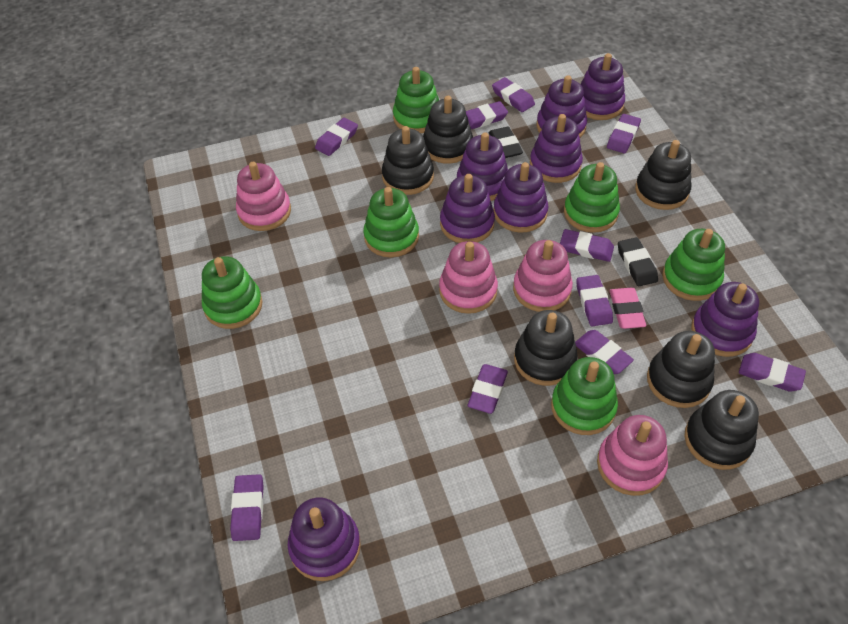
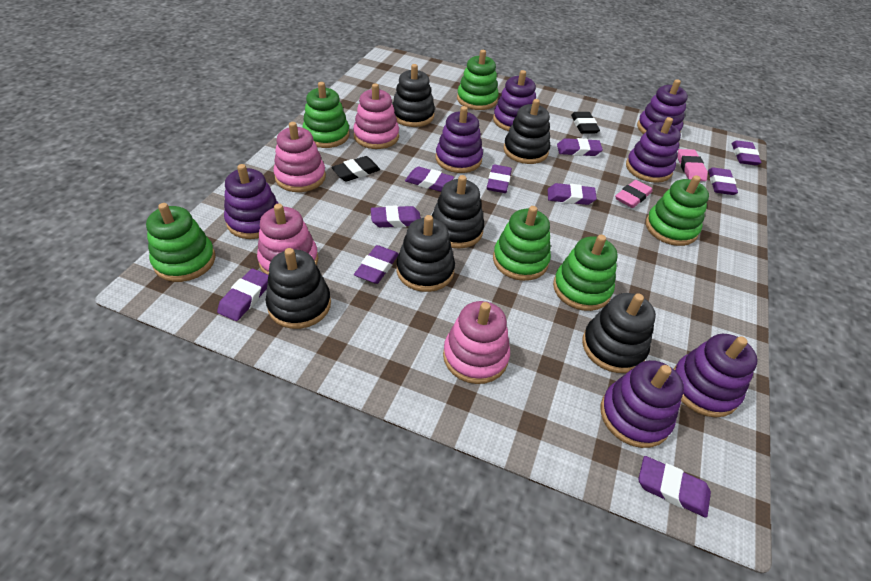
pink eraser: [609,288,646,329] = 1 -> [615,180,652,208] [677,149,708,181] = 2
purple stacking toy: [288,497,361,581] [440,174,495,243] [457,133,508,201] [493,162,549,233] [530,114,583,183] [537,75,587,138] [580,53,625,120] [691,282,759,357] = 8 -> [224,164,279,239] [436,106,483,173] [493,70,536,131] [601,360,684,448] [626,117,681,183] [637,79,688,134] [674,334,758,417] = 7

